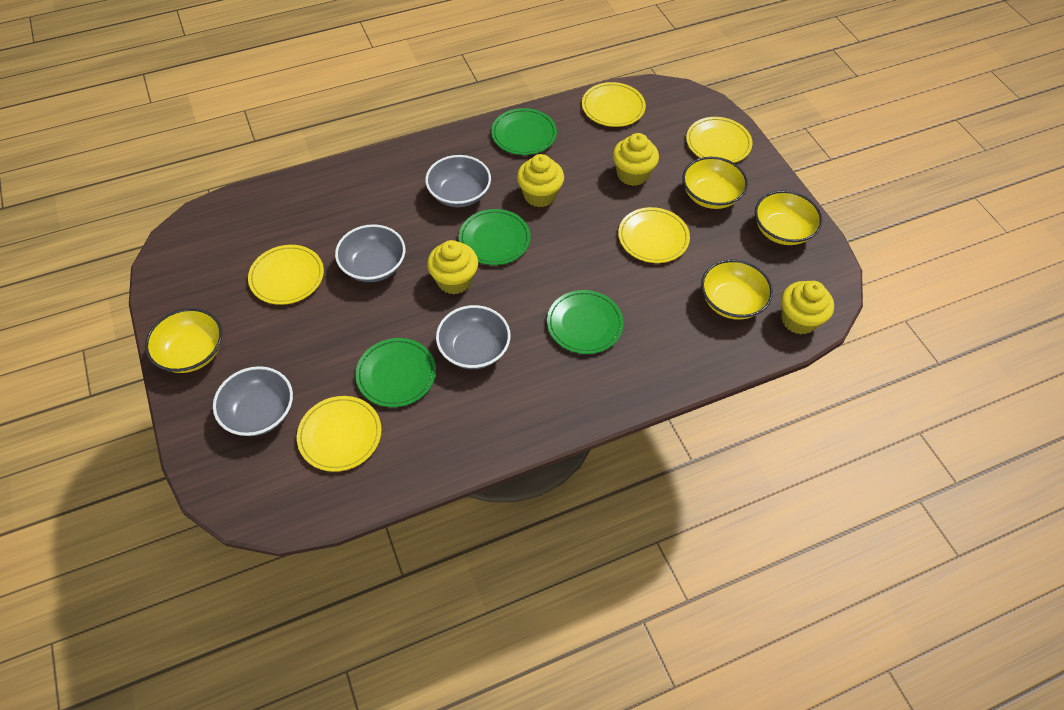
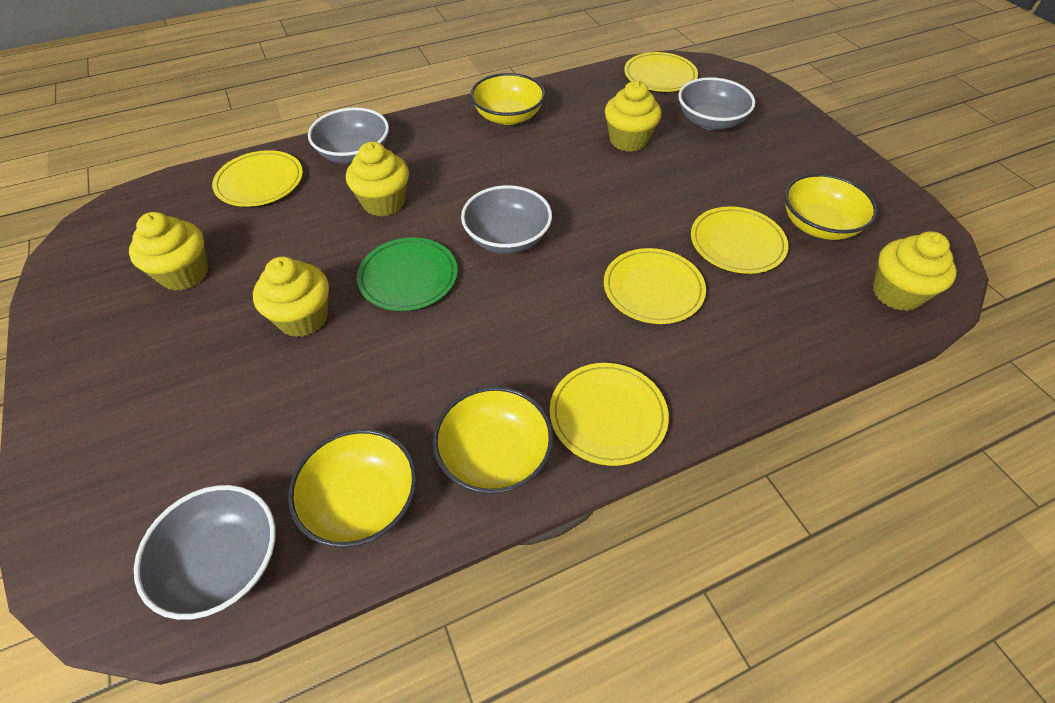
green plate: [355,338,436,407] [459,209,531,265] [491,108,557,155] [547,290,624,354] = 4 -> [357,237,458,311] = 1
yellow cupcake: [427,240,478,294] [517,154,564,207] [613,133,659,186] [781,281,834,334] = 4 -> [129,212,208,291] [253,257,329,337] [346,142,409,217] [605,81,661,152] [873,231,957,311] = 5

